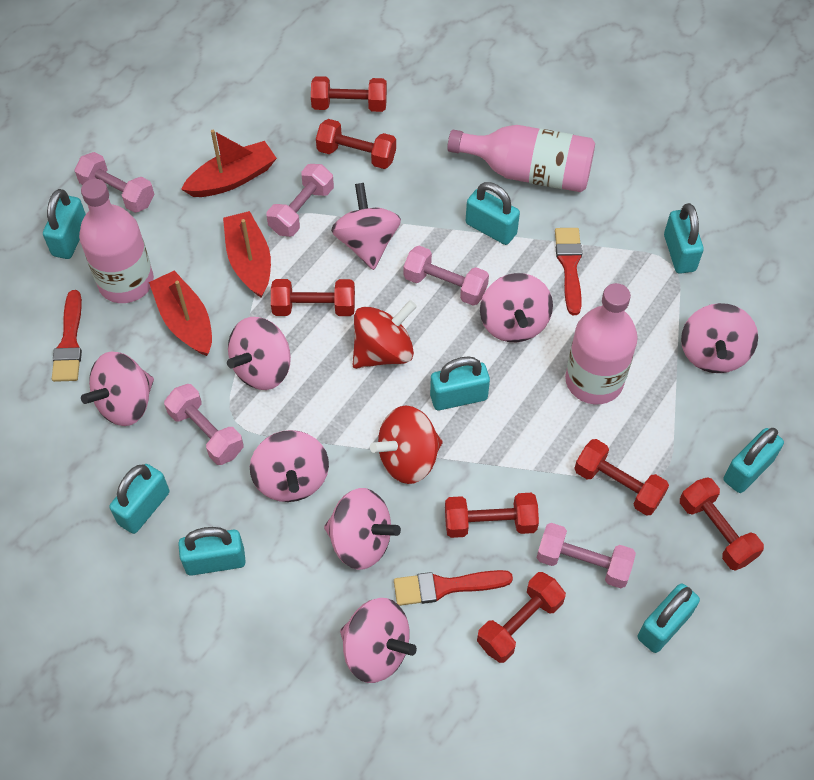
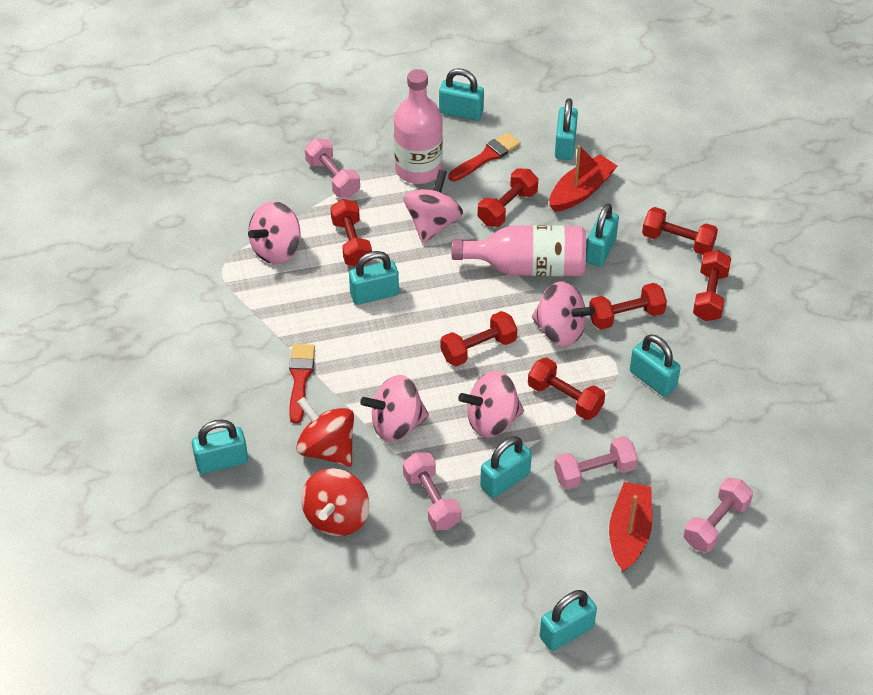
pink bottle: [79,179,154,303] [447,125,595,192] [565,283,638,404] = 3 -> [394,69,443,184] [452,225,586,277] = 2
pink dumbbell: [74,152,154,213] [164,384,244,465] [267,164,334,237] [404,246,489,306] [537,523,636,588] = 5 -> [305,139,360,198] [403,452,461,530] [554,436,638,490] [684,478,753,552] = 4
pink spinning top: [81,351,154,426] [227,317,291,390] [250,430,329,502] [324,488,401,570] [331,183,401,270] [340,598,417,683] [480,273,553,342] [681,303,758,373] = 8 -> [248,201,301,264] [360,375,429,442] [404,169,463,243] [458,371,524,438] [532,281,595,346] = 5
red boat: [149,270,212,356] [181,130,277,197] [223,211,271,297] = 3 -> [549,145,617,212] [609,482,652,572] = 2
red brush: [52,290,82,382] [394,570,513,606] [555,228,582,315] = 3 -> [289,344,315,424] [449,132,521,181] = 2

